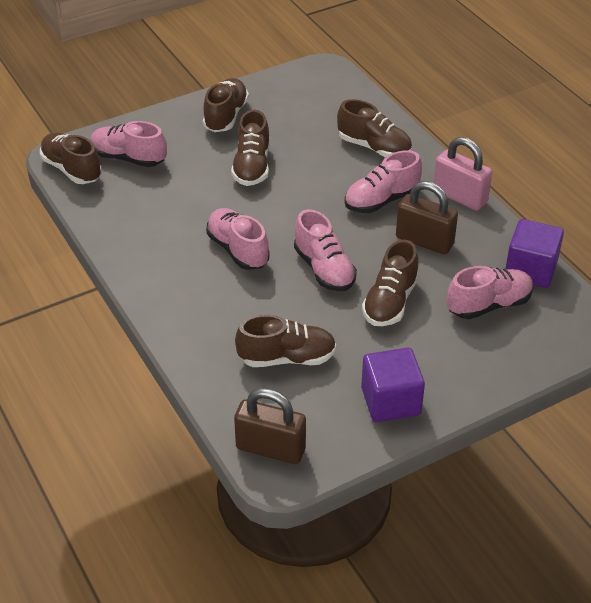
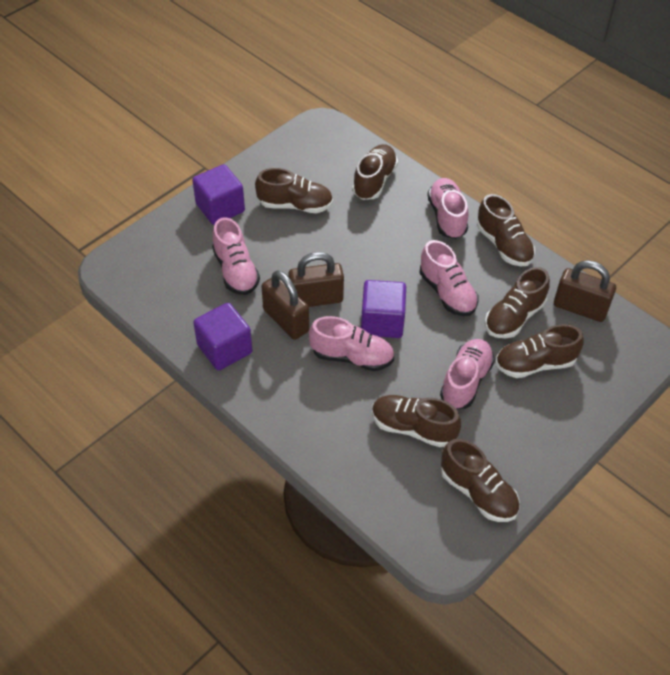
brown padlock: [234,388,306,464] [396,181,458,254] = 2 -> [261,270,309,340] [288,252,344,307] [554,260,616,322] = 3
brown shoe: [40,133,102,184] [203,78,249,132] [231,110,270,186] [235,315,336,367] [337,99,412,157] [362,240,419,326] = 6 -> [255,168,333,213] [352,144,398,200] [372,395,461,447] [441,439,519,522] [477,194,535,266] [485,267,550,338] [495,324,584,378] = 7
pink padlock: [433,137,492,211] = 1 -> none = 0
purple cube: [361,348,425,422] [505,219,564,288] = 2 -> [192,164,245,225] [193,303,252,371] [361,280,406,338] = 3

